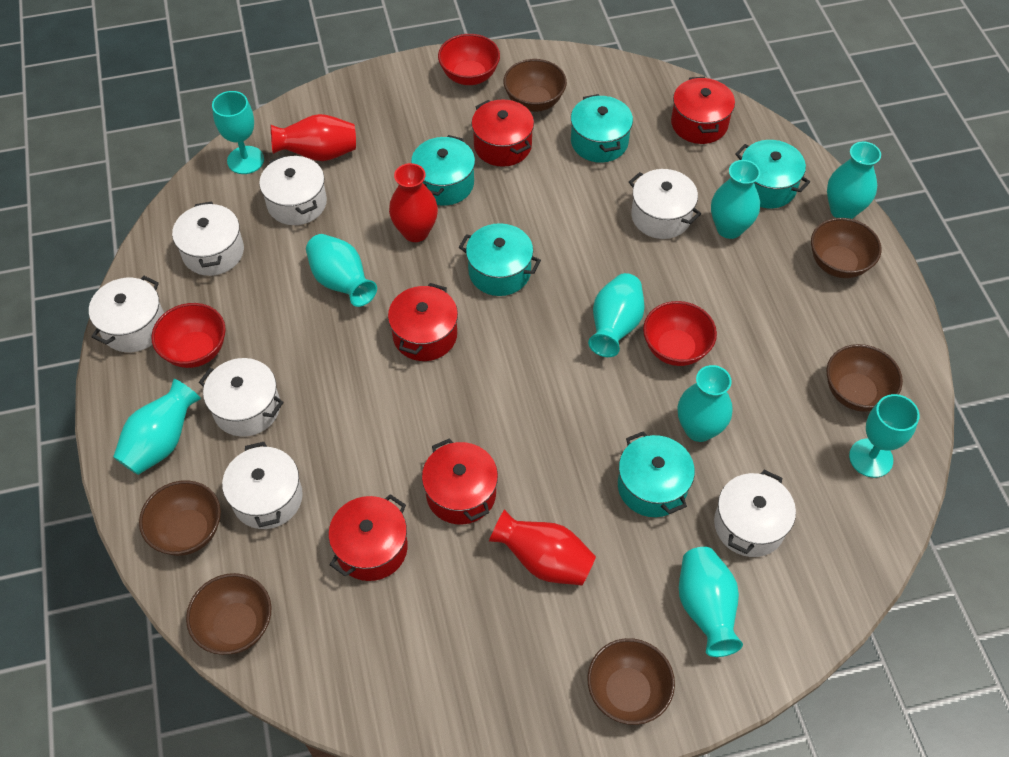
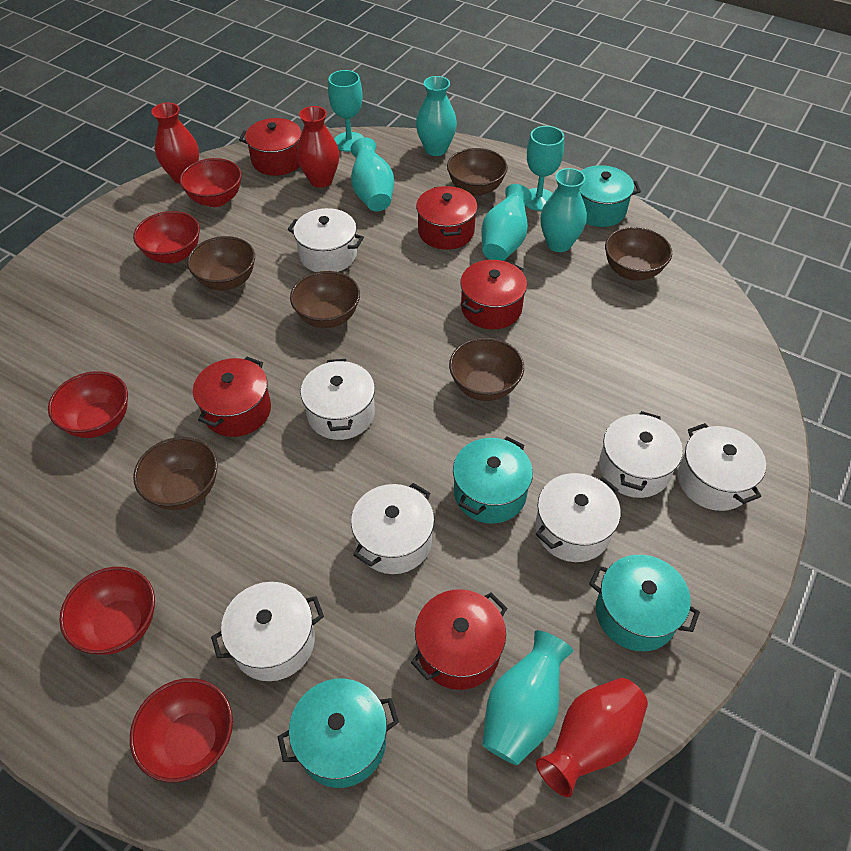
red bowl: [151,303,226,368] [438,34,500,85] [643,301,717,366] = 3 -> [48,371,128,438] [59,567,155,655] [130,678,233,783] [133,211,200,263] [180,158,242,207] = 5
turquoise pot: [411,135,475,205] [459,223,541,296] [571,94,633,163] [618,431,695,517] [735,140,810,208] = 5 -> [277,678,399,788] [453,436,533,524] [579,165,641,227] [589,555,700,651] = 4
turquoise vase: [113,379,201,475] [306,234,377,307] [588,273,645,357] [678,365,733,442] [679,547,743,657] [711,160,760,239] [827,142,881,219] = 7 -> [351,138,394,211] [416,76,457,156] [482,184,532,261] [482,630,573,765] [540,168,587,252] = 5

